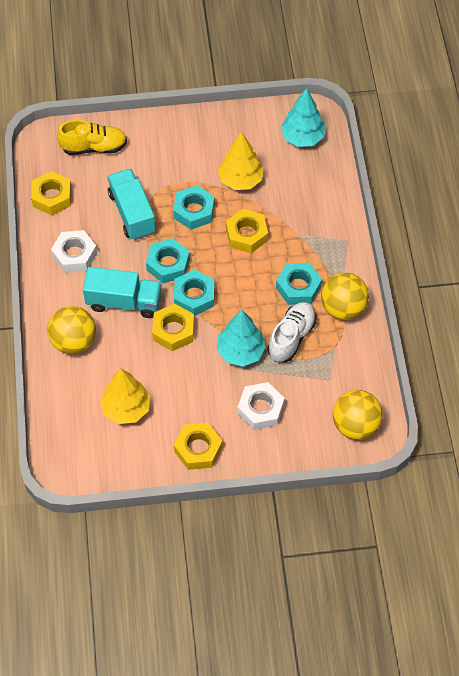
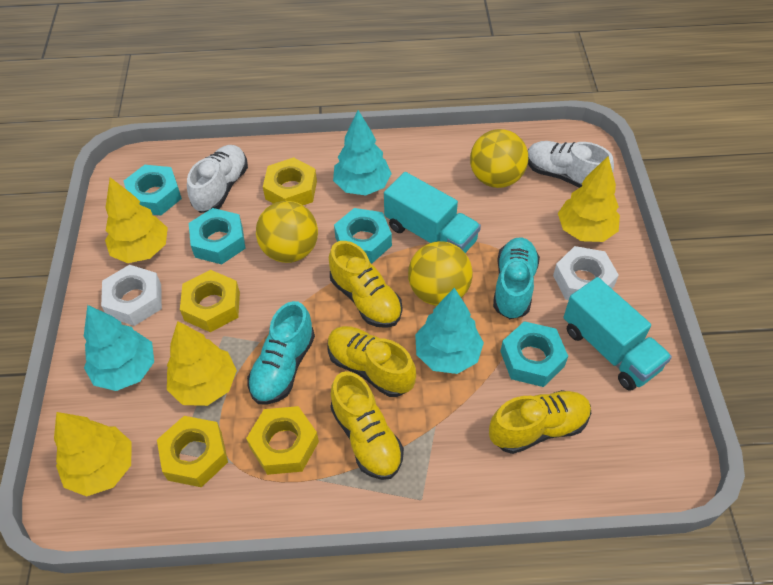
turquoise shoe: none = 0 -> [247,301,315,405] [493,238,540,319] = 2
turquoise tree: [217,310,266,367] [281,88,325,147] = 2 -> [84,305,154,391] [333,110,392,195] [415,288,484,374] = 3
white shoe: [268,302,316,362] = 1 -> [187,145,248,213] [528,141,614,188] = 2
yellow shoe: [57,120,127,155] = 1 -> [327,326,416,397] [329,241,402,328] [330,371,404,480] [489,390,591,454] = 4
yellow tree: [100,368,151,424] [218,132,264,190] = 2 -> [54,412,132,496] [105,177,168,263] [167,321,237,406] [558,157,620,242] = 4

